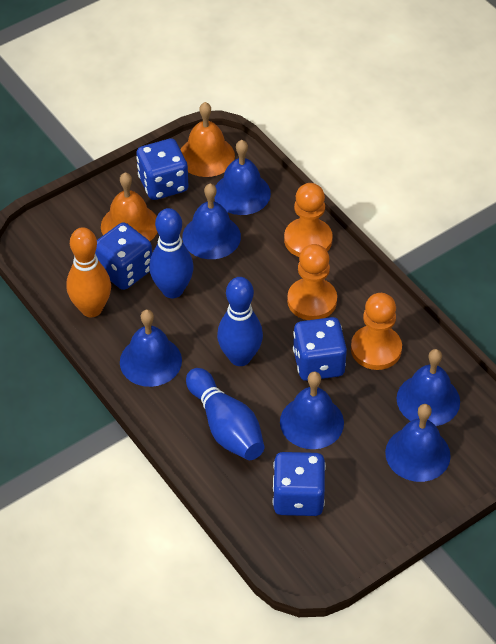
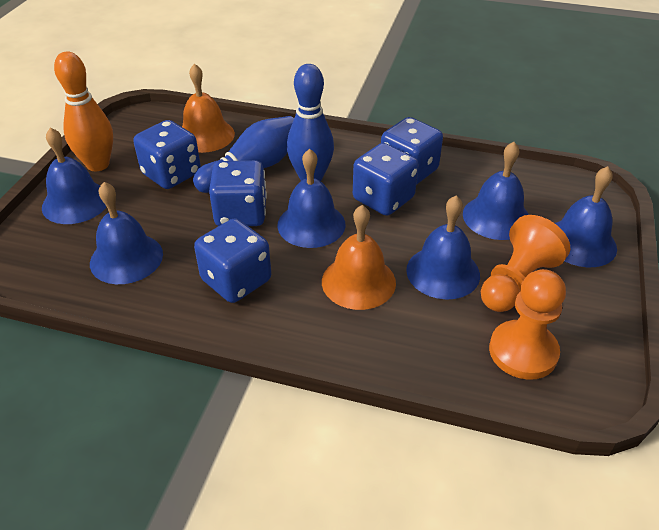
blue bowling pin: [149,208,194,298] [186,368,265,460] [217,277,263,366] = 3 -> [193,116,294,193] [287,64,334,181] = 2
blue dice: [95,222,152,290] [136,138,189,200] [272,452,326,516] [293,317,347,381] = 4 -> [133,120,201,189] [194,218,271,303] [209,160,267,226] [353,143,419,216] [381,117,443,185] = 5
orange pawn: [284,183,333,257] [287,244,337,320] [351,293,402,370] = 3 -> [481,215,570,312] [489,269,566,380] = 2

